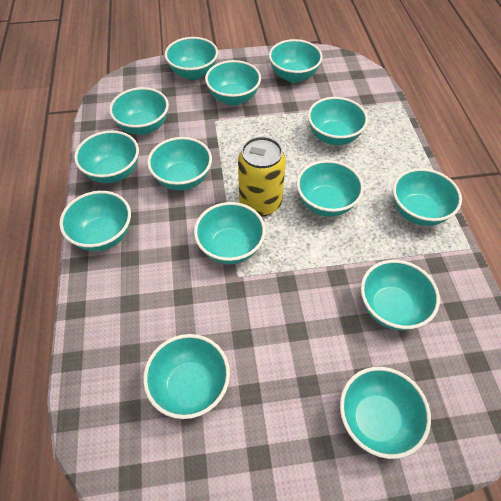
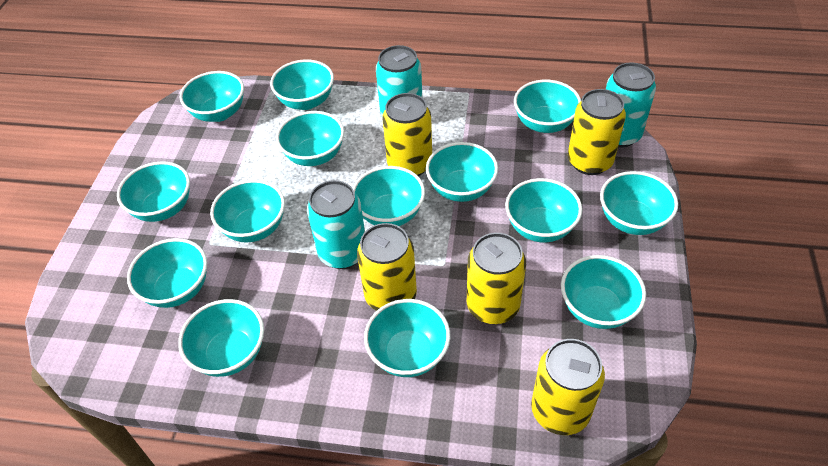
turquoise can: none = 0 -> [307,180,365,269] [376,45,422,117] [606,62,656,148] = 3
yellow can: [238,136,286,216] = 1 -> [357,223,417,311] [382,93,432,176] [467,233,526,324] [531,339,605,435] [568,89,626,175] = 5

